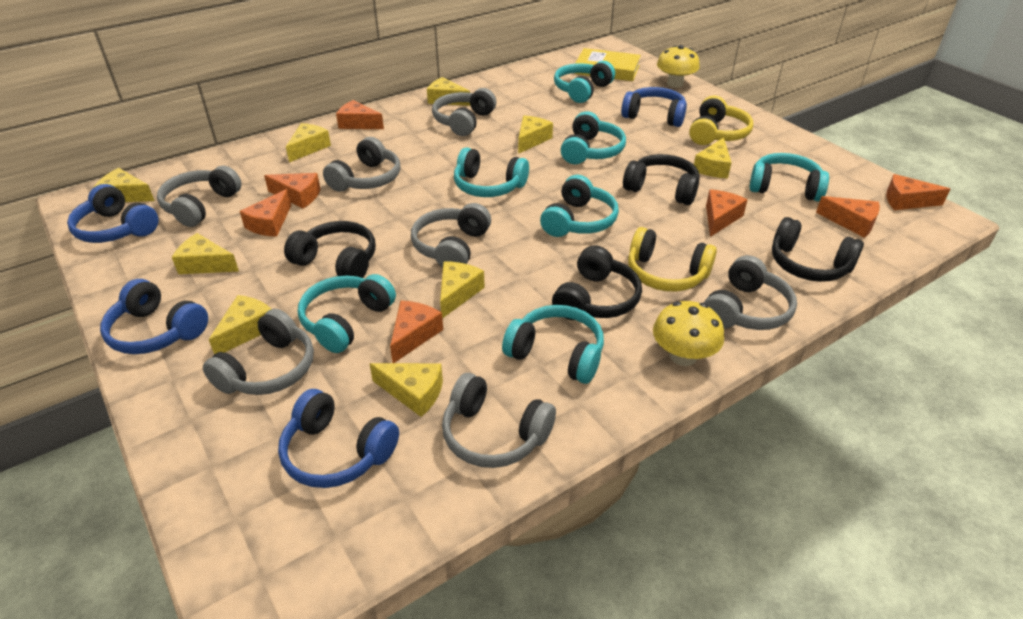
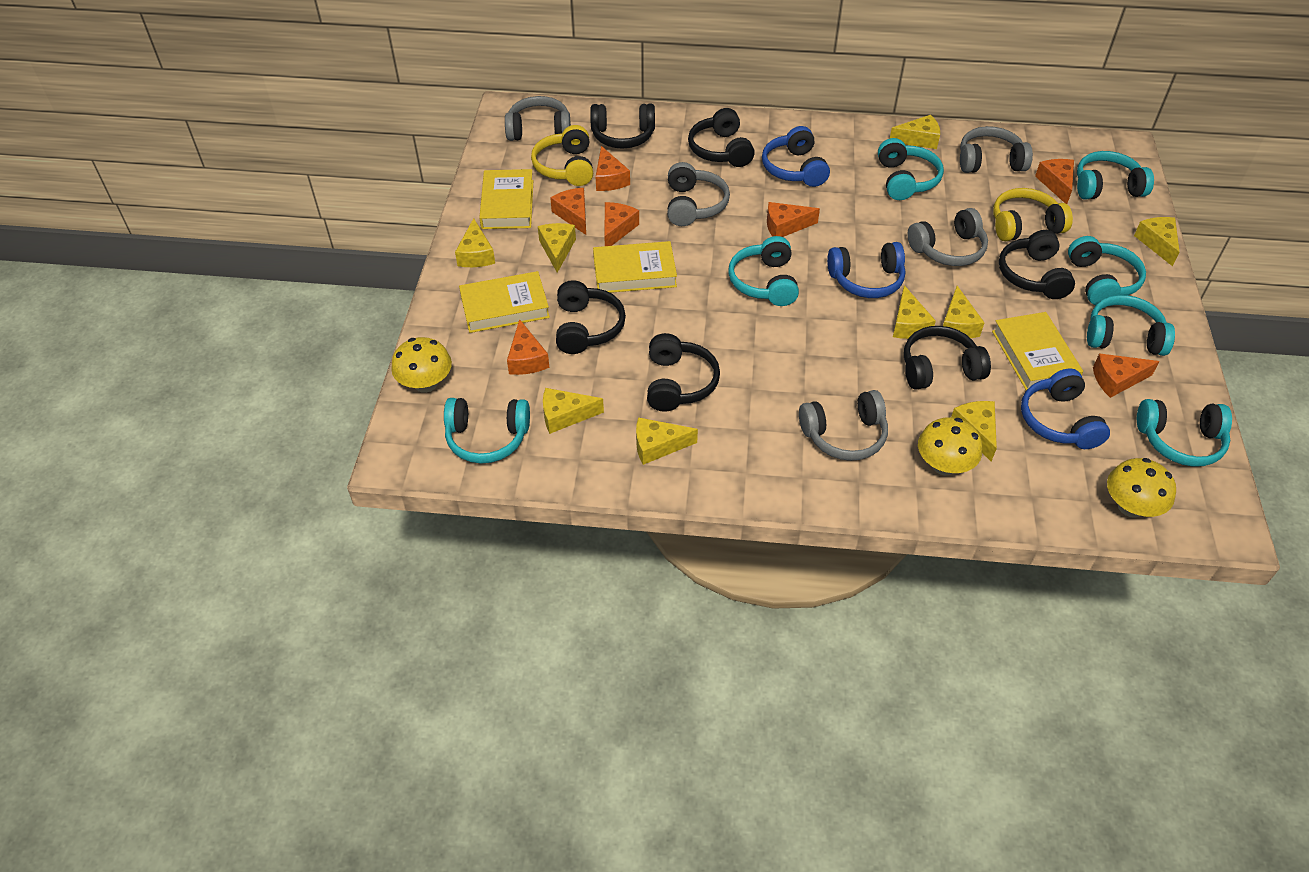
black headphones: [284,221,376,278] [552,245,642,320] [623,154,700,205] [772,217,864,282] = 4 -> [556,280,626,354] [590,104,655,149] [647,333,720,412] [688,108,755,167] [904,326,991,390] [999,230,1075,299] = 6
blue headphones: [67,184,159,243] [100,279,208,354] [278,389,399,488] [621,87,687,127] = 4 -> [762,126,830,187] [827,242,905,298] [1021,369,1110,449] = 3
grey headphones: [157,166,242,227] [203,309,314,395] [323,137,400,192] [411,203,491,268] [432,88,496,136] [442,373,556,468] [704,255,797,330] = 7 -> [505,96,571,141] [667,162,730,226] [799,390,888,461] [907,208,988,266] [960,126,1033,173] = 5
yellow book: [575,48,641,81] = 1 -> [459,271,550,333] [479,169,533,229] [593,241,677,293] [992,312,1083,390] = 4
yellow mushroom: [653,301,724,366] [657,45,700,88] = 2 -> [391,337,452,393] [918,417,982,475] [1107,458,1176,518] = 3

